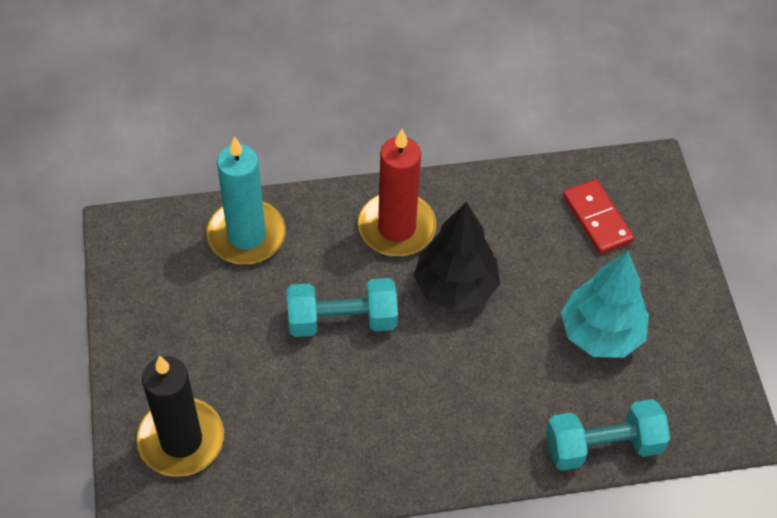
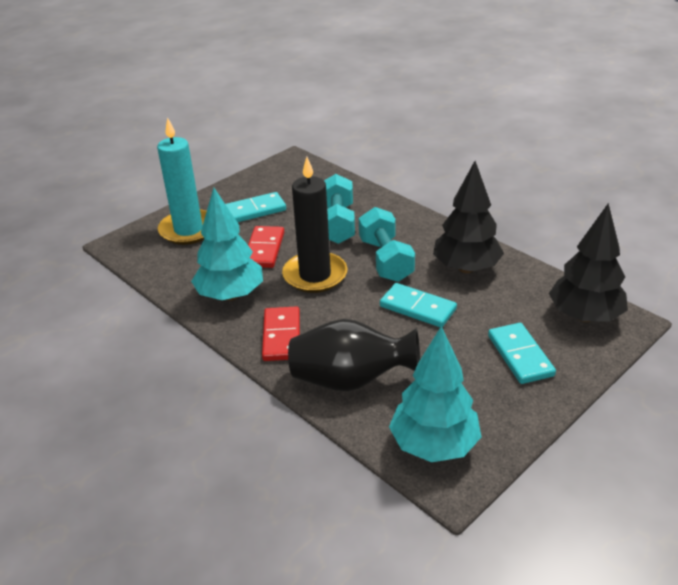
black tree: [413,202,500,311] = 1 -> [433,161,504,273] [549,203,628,322] = 2
black vase: none = 0 -> [288,319,420,392] = 1
red candle: [358,129,436,256] = 1 -> none = 0
red domino: [563,179,634,254] = 1 -> [248,226,284,268] [262,306,300,361] = 2
turquoise domino: none = 0 -> [225,192,286,222] [380,283,457,327] [488,323,556,384] = 3
turquoise tree: [561,251,649,358] = 1 -> [191,188,263,301] [389,326,481,462] = 2

